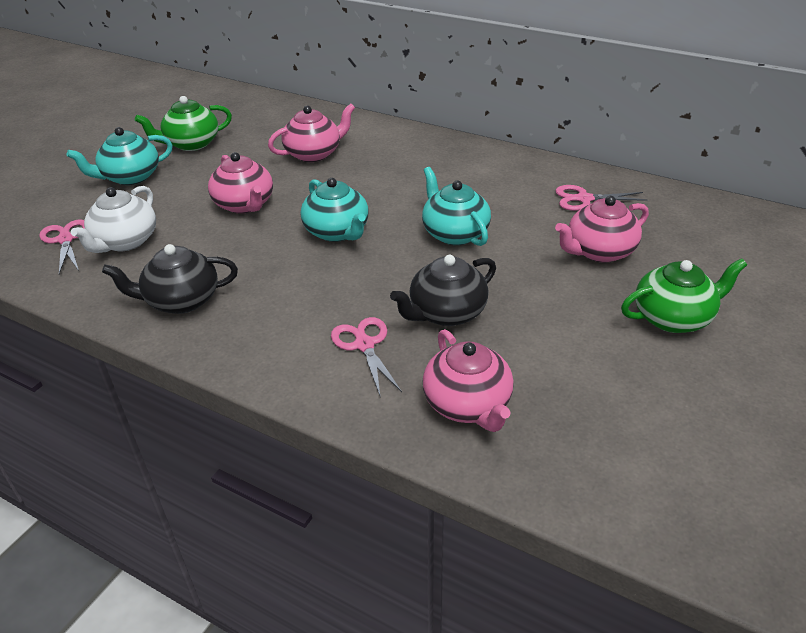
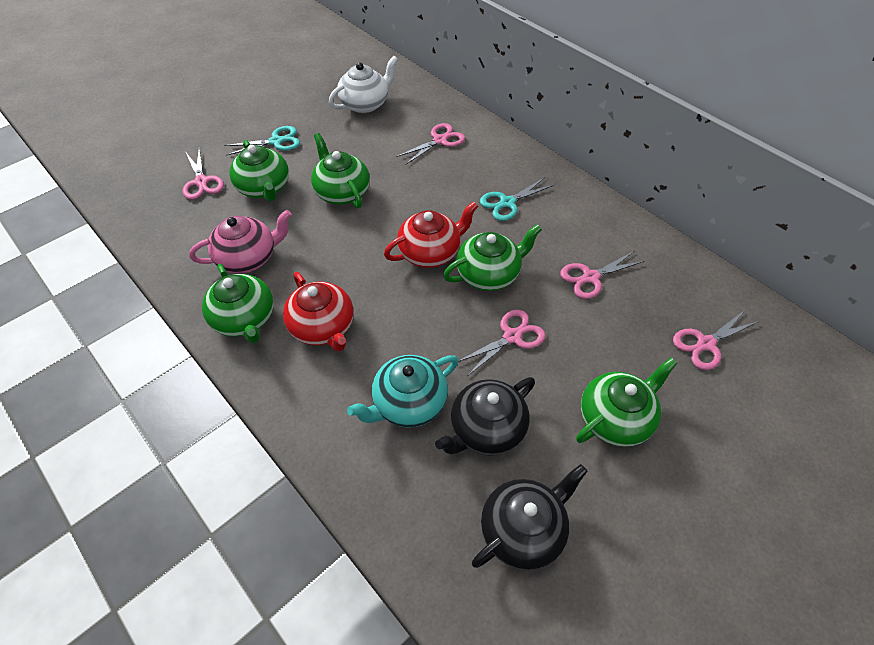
green teapot: [135,96,232,151] [621,258,747,333] = 2 -> [202,264,274,343] [229,140,289,201] [311,133,370,208] [443,224,542,291] [576,357,677,447] = 5
pink scissors: [39,220,85,274] [331,317,402,398] [555,185,647,211] = 3 -> [183,148,224,200] [397,123,465,165] [459,310,546,375] [560,251,645,299] [673,310,759,370] = 5
pink teapot: [208,152,273,214] [268,104,355,162] [423,329,514,432] [555,196,649,263] = 4 -> [189,210,292,273] = 1
red teapot: none = 0 -> [283,272,354,351] [384,201,478,268] = 2
turquoise scissors: none = 0 -> [224,126,300,155] [480,177,554,221] = 2
turquoise teapot: [67,127,173,185] [301,178,369,242] [422,167,491,246] = 3 -> [347,355,459,428] = 1

